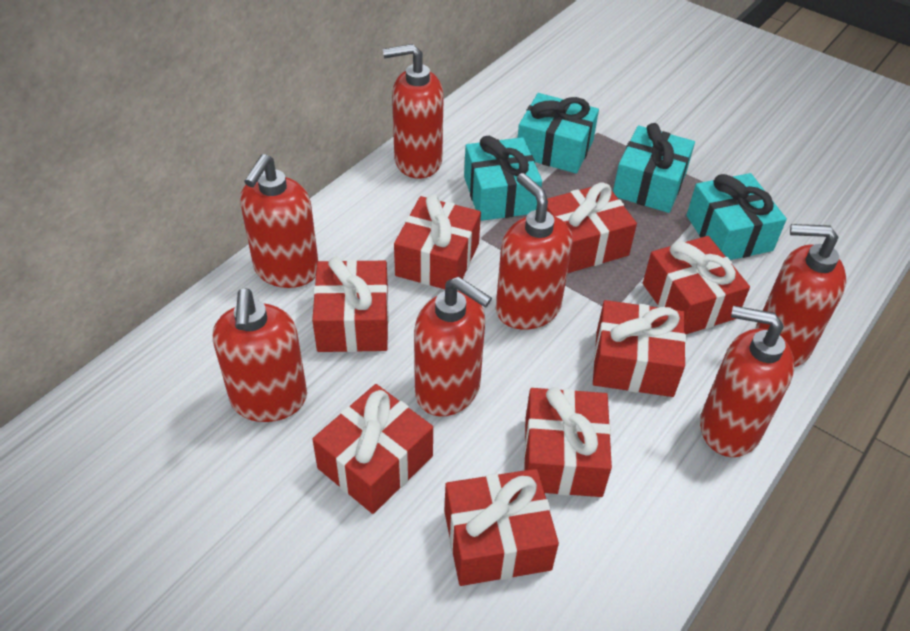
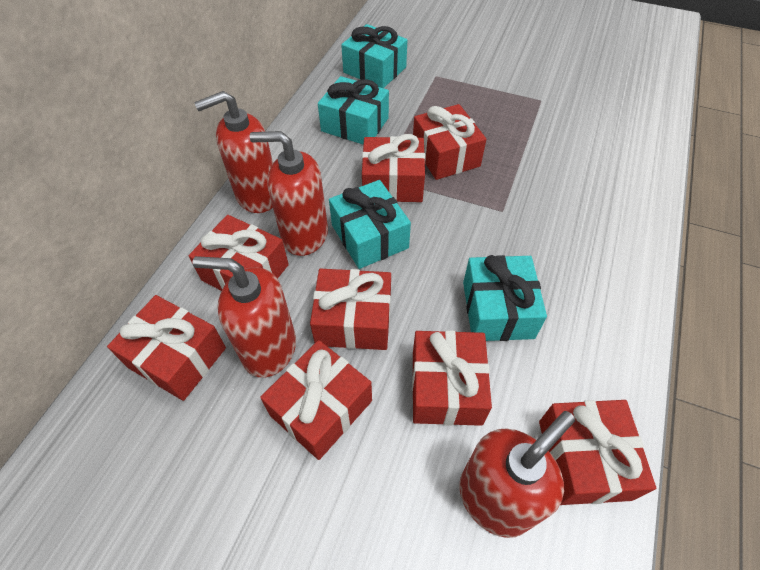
red soap dispenser: [213,288,307,422] [240,154,318,288] [383,44,444,179] [414,277,492,416] [496,173,573,330] [700,306,795,457] [755,224,846,367] = 7 -> [192,256,296,377] [194,91,273,213] [250,131,328,256] [459,411,575,538] = 4

